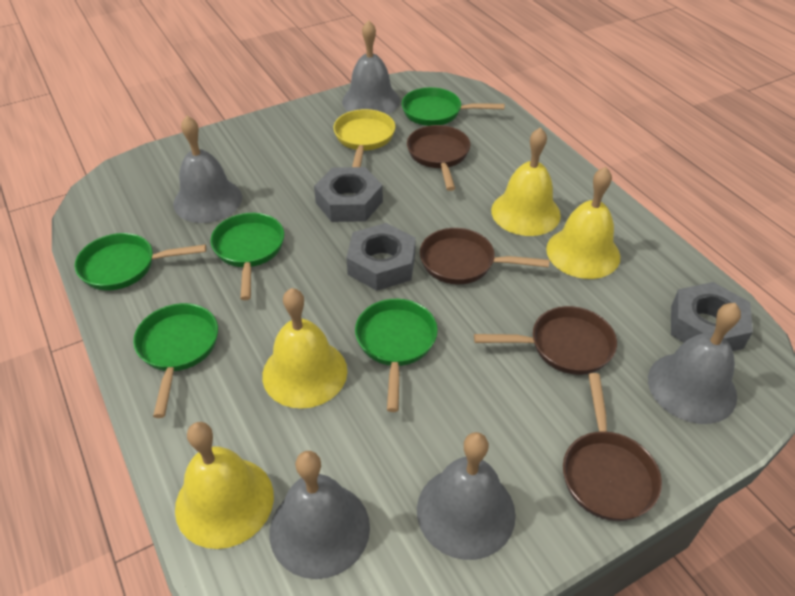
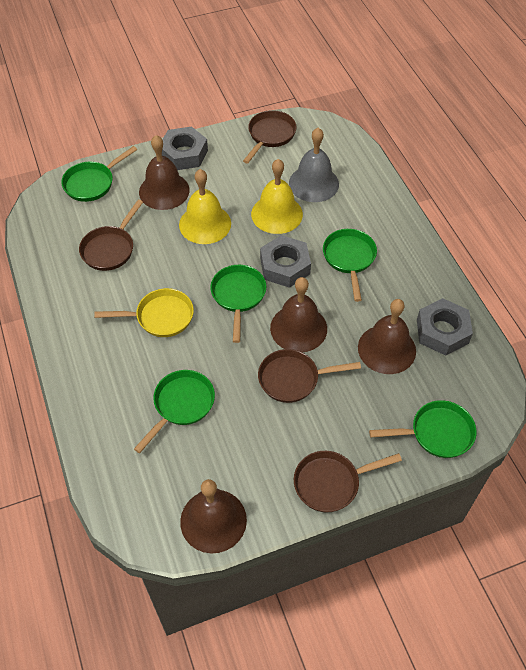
brown bell: none = 0 -> [139,135,190,210] [180,479,247,554] [270,277,327,352] [358,299,416,374] = 4
grey bell: [173,116,242,223] [270,451,370,579] [342,20,400,114] [417,432,516,560] [648,303,741,424] = 5 -> [289,128,339,202] = 1
yellow bell: [175,422,274,549] [262,288,347,409] [491,127,561,236] [546,167,620,279] = 4 -> [179,169,231,244] [251,159,303,234] = 2

